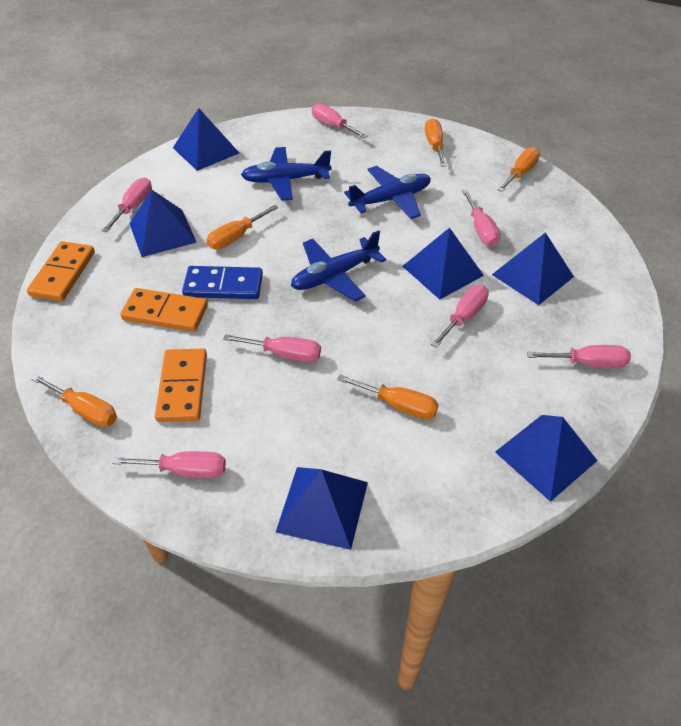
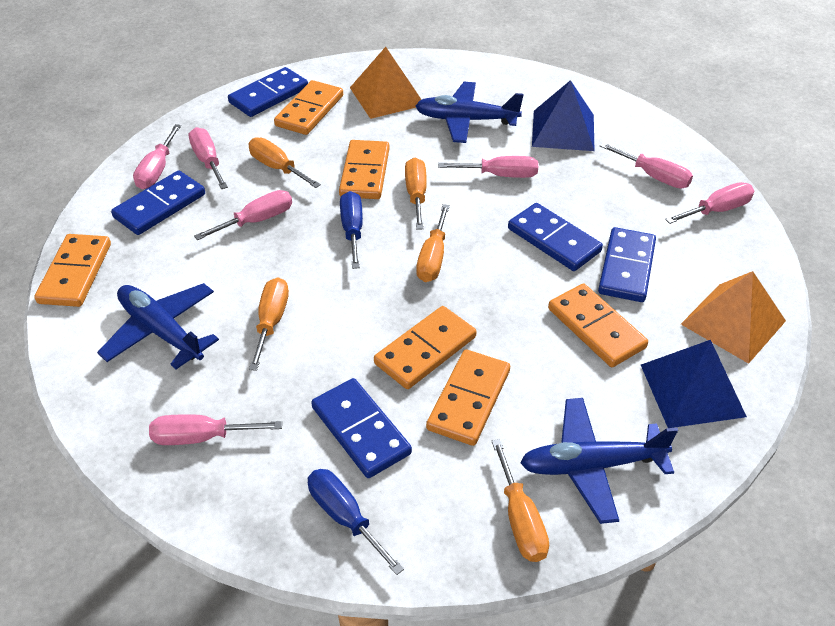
blue domino: [182,266,263,299] = 1 -> [111,170,205,235] [228,67,308,117] [311,378,412,478] [508,203,603,271] [598,227,656,302] = 5
blue pyramid: [129,190,197,257] [173,108,239,171] [276,467,368,550] [402,228,484,300] [492,232,574,305] [495,415,598,502] = 6 -> [532,80,595,151] [641,340,747,428] = 2
blue screwdriver: none = 0 -> [308,469,404,575] [340,191,363,269] = 2
orange domino: [27,241,95,301] [120,288,208,332] [155,349,207,422] = 3 -> [34,234,111,307] [274,80,343,135] [339,140,390,199] [374,306,477,389] [426,349,510,446] [548,284,648,367] = 6
orange pyramid: none = 0 -> [350,47,422,119] [681,271,786,364] = 2

